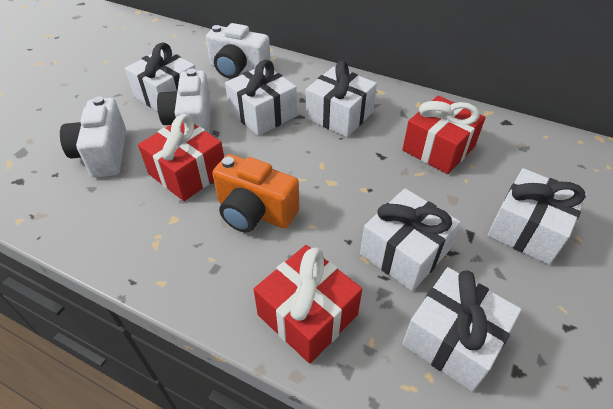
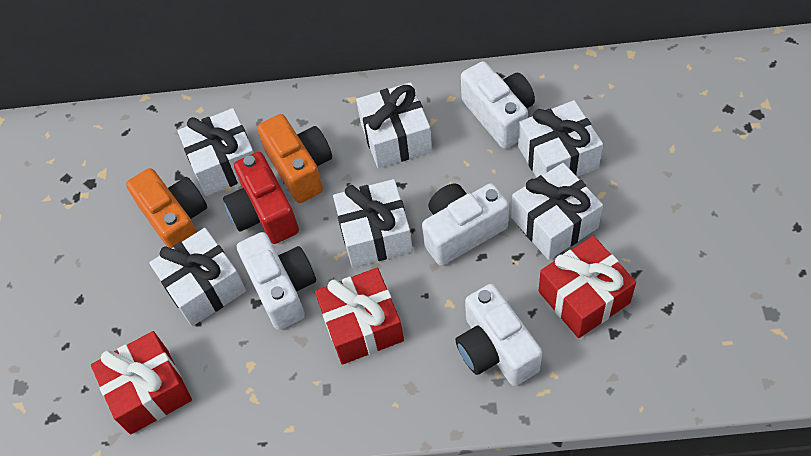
orange camera: [212,154,299,232] = 1 -> [126,168,207,248] [257,114,332,203] = 2
red camera: none = 0 -> [223,152,299,244] = 1
white camera: [60,97,126,178] [157,69,211,133] [206,23,271,79] = 3 -> [237,232,316,330] [422,183,509,266] [455,284,542,386] [461,61,535,149] = 4

